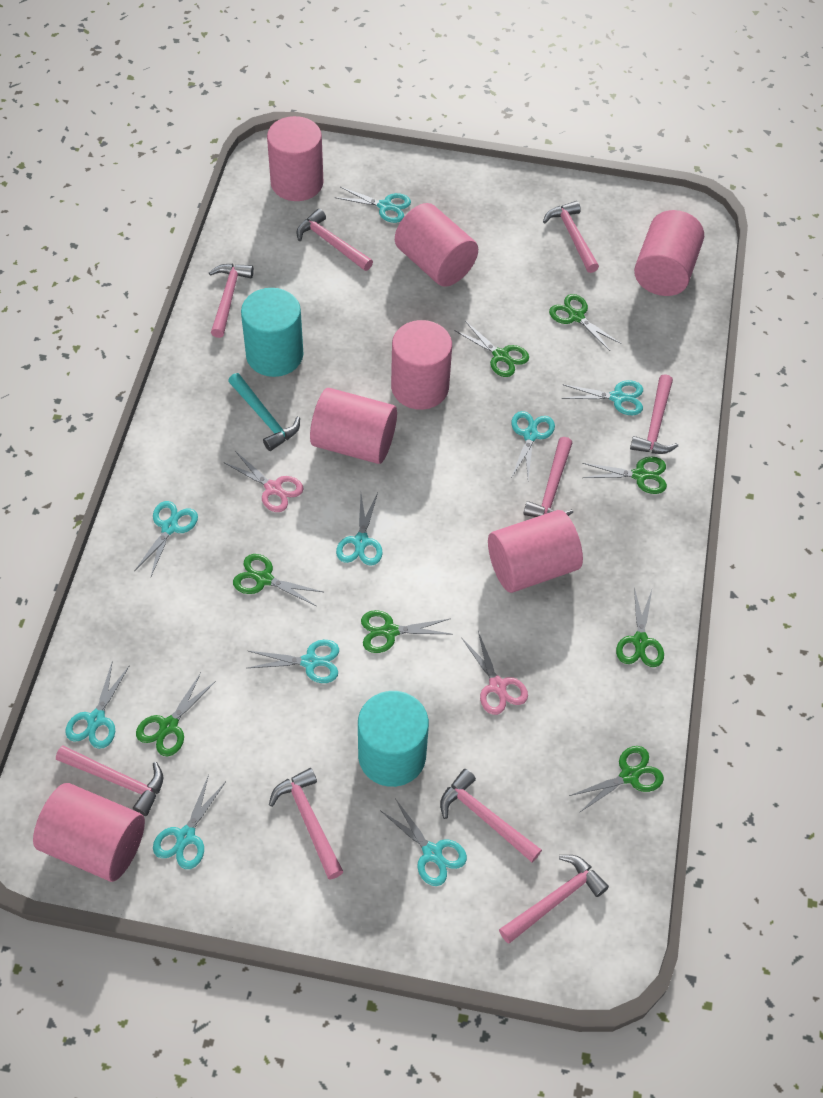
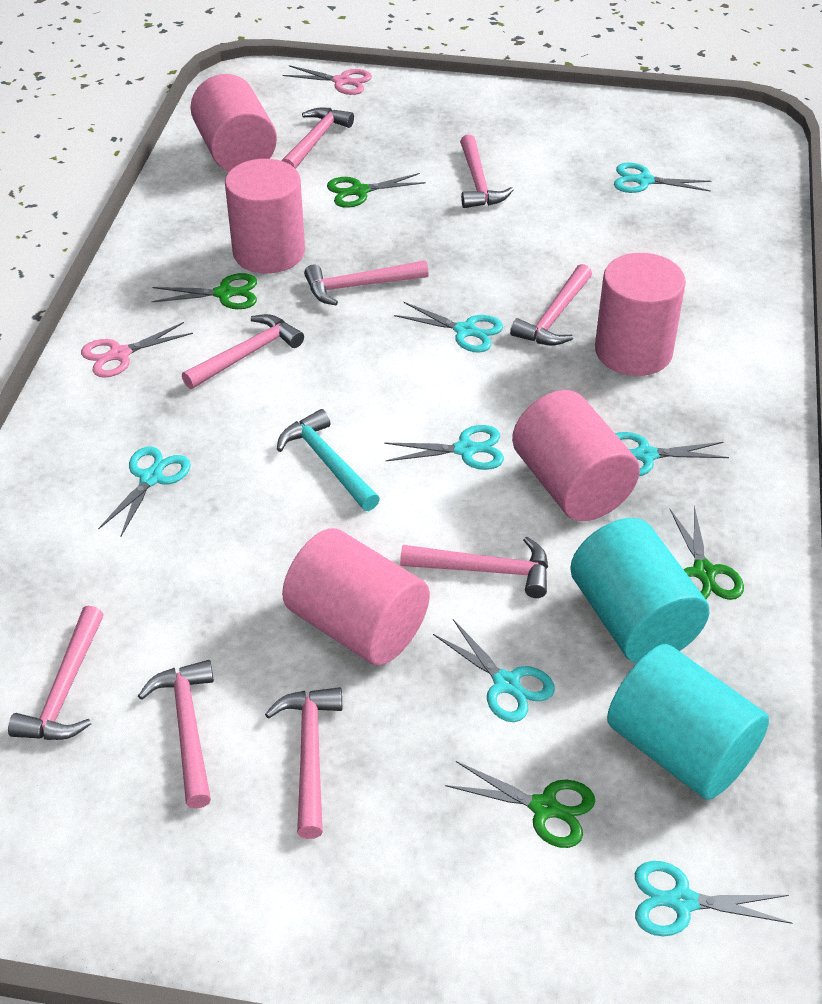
green scissors: [136,673,216,756] [233,554,323,606] [361,610,451,653] [454,321,529,377] [549,294,621,351] [569,746,664,813] [582,457,667,494] [616,587,664,667] = 8 -> [151,273,257,309] [327,173,426,208] [445,761,595,848] [670,506,744,600] = 4
pink cylinder: [33,783,145,882] [267,116,323,201] [310,388,397,464] [391,320,452,410] [395,203,478,287] [488,510,583,593] [634,210,704,296] = 7 -> [190,74,277,172] [225,159,305,273] [282,528,430,666] [512,390,640,521] [595,253,686,376] = 5
turquoise scissors: [65,663,130,749] [135,501,198,576] [153,775,225,869] [248,640,339,683] [334,187,411,223] [336,493,383,566] [381,798,467,886] [511,411,555,479] [561,380,643,415] = 9 -> [98,446,191,538] [384,425,504,470] [394,302,503,353] [433,619,555,722] [614,162,711,193] [615,432,729,476] [635,861,792,936] = 7

